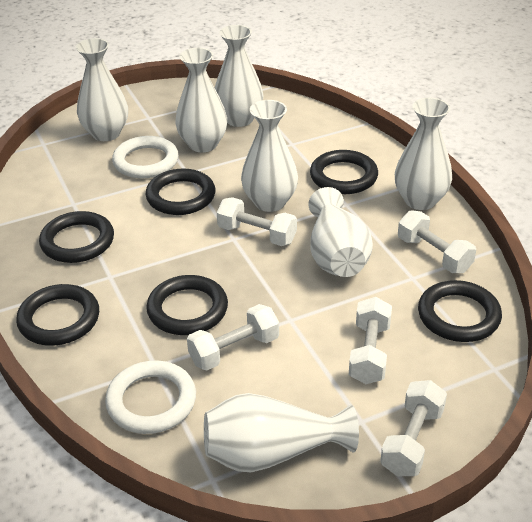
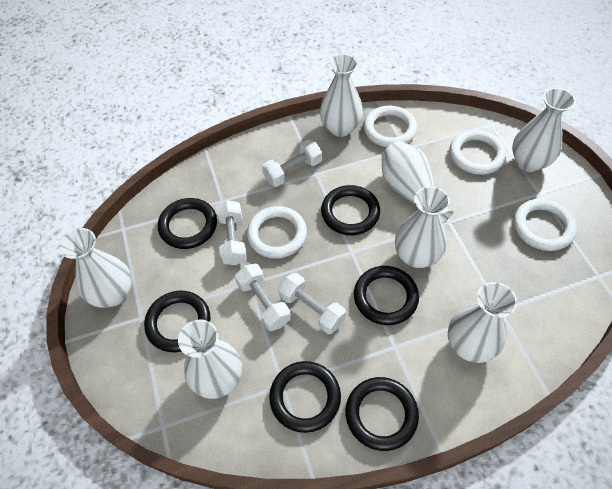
white dumbbell: [187,304,279,370] [217,197,297,246] [349,297,392,384] [380,380,447,476] [398,210,476,273] = 5 -> [216,200,247,265] [235,263,291,331] [262,140,322,187] [278,273,346,334] = 4
white ring: [105,360,196,434] [112,136,179,178] = 2 -> [247,206,307,259] [363,106,417,147] [450,130,506,175] [514,199,577,251] = 4

